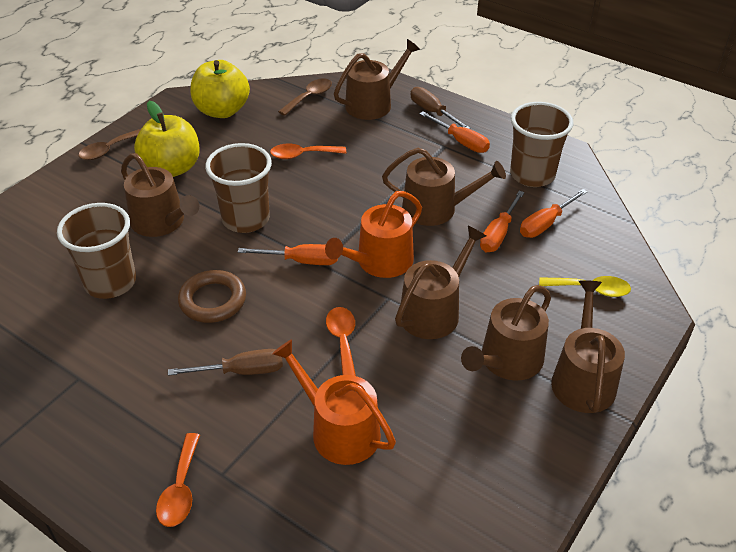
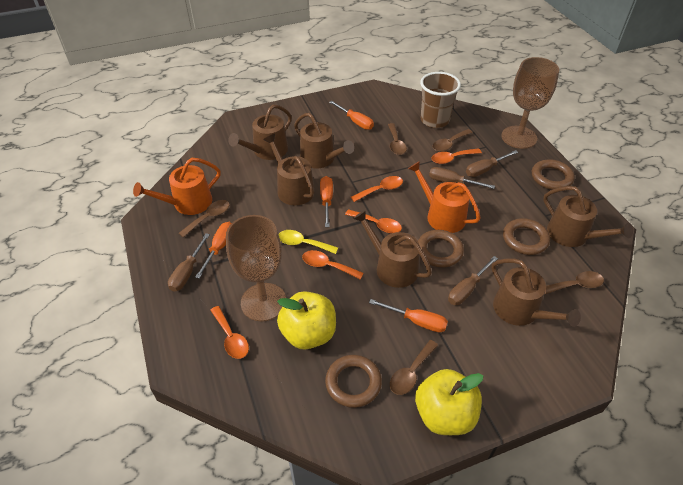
brown cup: [57,203,136,299] [205,143,272,233] [510,102,574,187] = 3 -> [420,72,461,128] = 1
brown goblet: none = 0 -> [226,215,286,322] [501,57,559,149] = 2
brown ring: [178,270,246,323] = 1 -> [325,355,382,408] [418,230,464,268] [503,218,550,255] [532,159,575,190] = 4
brown screwdriver: [168,349,283,376] [411,87,471,129] = 2 -> [168,233,210,292] [429,167,495,189] [448,256,498,305] [466,150,518,177] = 4
brown spoon: [78,128,142,160] [278,78,332,116] = 2 -> [179,200,230,238] [388,123,407,155] [390,340,438,395] [432,129,473,152] [544,271,604,295] = 5
orange spoon: [156,433,200,527] [270,144,346,159] [326,307,356,376] = 3 -> [210,306,249,359] [302,250,364,280] [345,209,402,233] [351,176,403,202] [431,148,482,164] = 5

